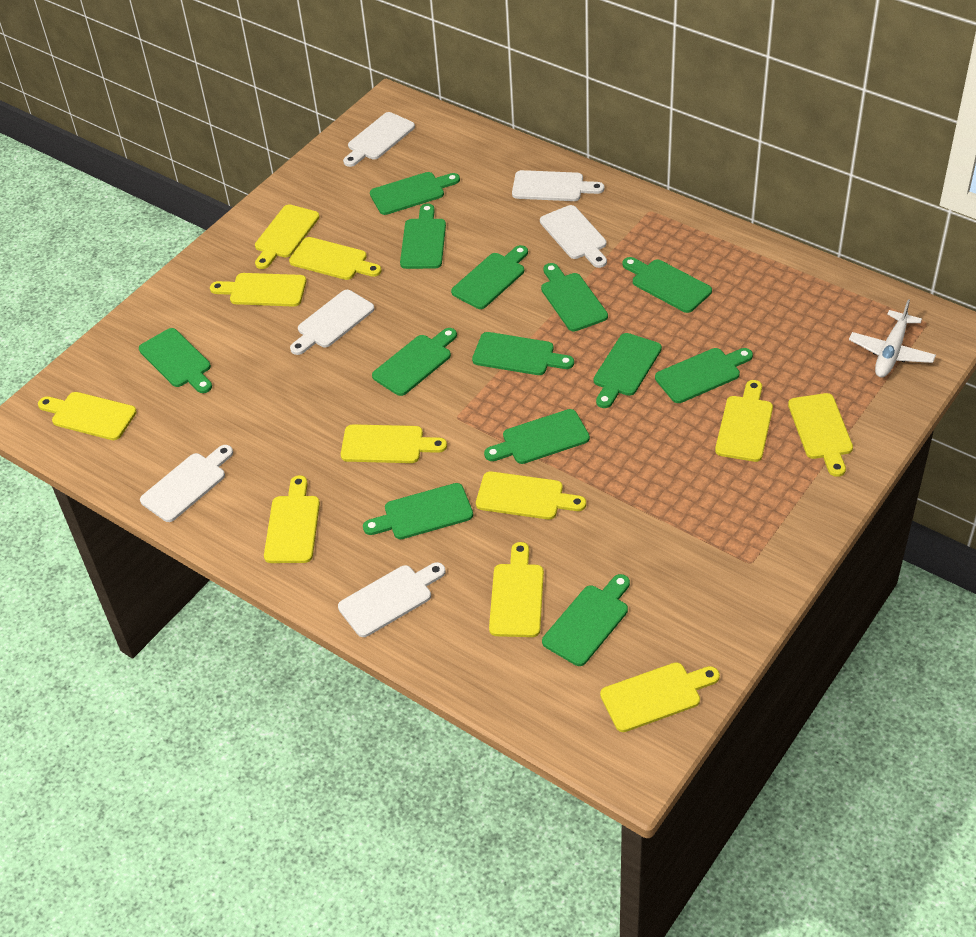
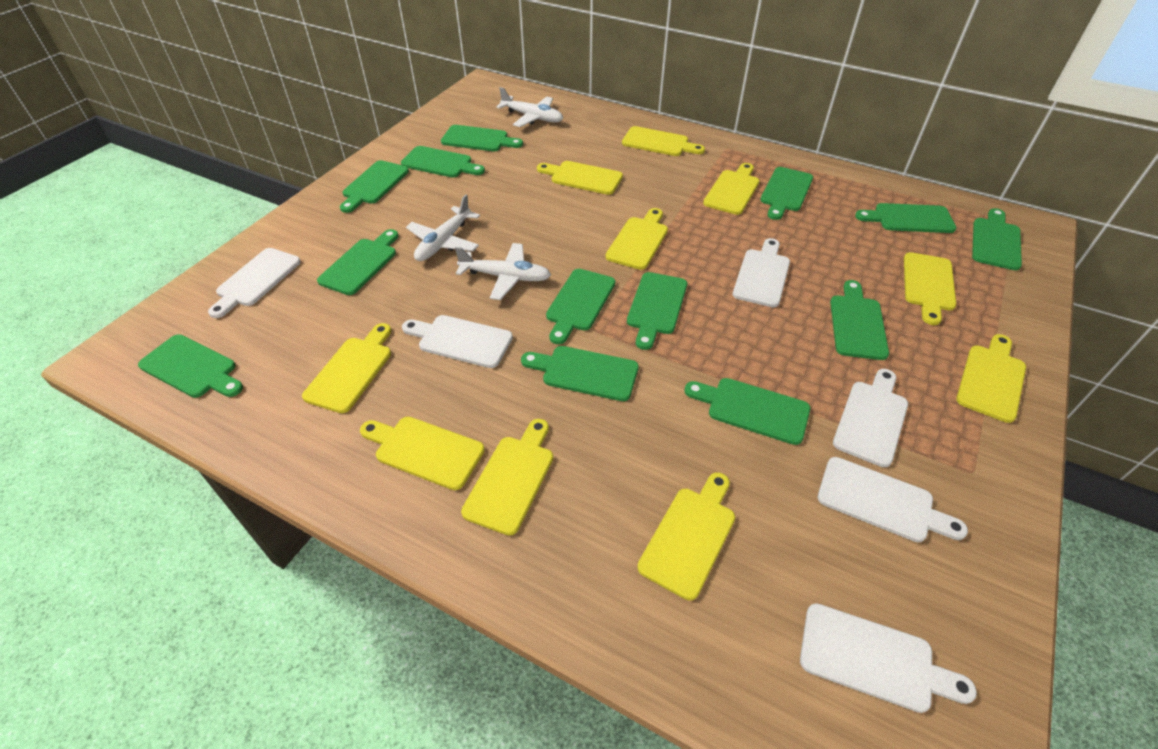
white plane: [849,299,936,377] = 1 -> [406,195,480,261] [455,243,551,300] [496,87,563,127] = 3
yellow cutting board: [38,392,137,440] [210,273,306,307] [255,205,320,269] [264,475,320,563] [289,237,382,280] [341,424,447,463] [476,471,586,520] [489,542,544,637] [600,663,720,732] [715,380,773,462] [788,393,853,477] = 11 -> [302,323,391,413] [360,417,485,490] [461,419,553,536] [537,161,623,195] [606,208,668,270] [622,126,705,156] [637,472,735,600] [703,163,760,215] [904,252,956,325] [956,334,1026,423] = 10

